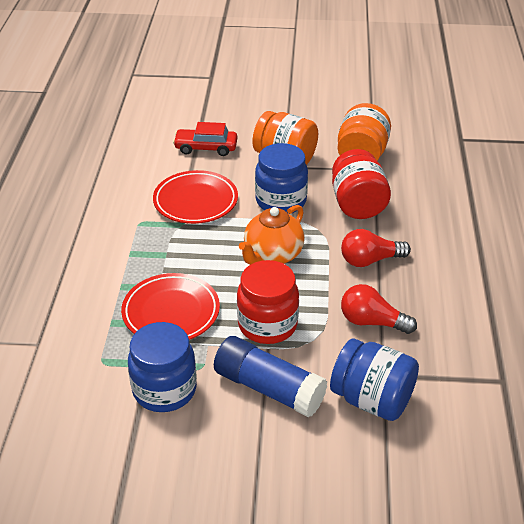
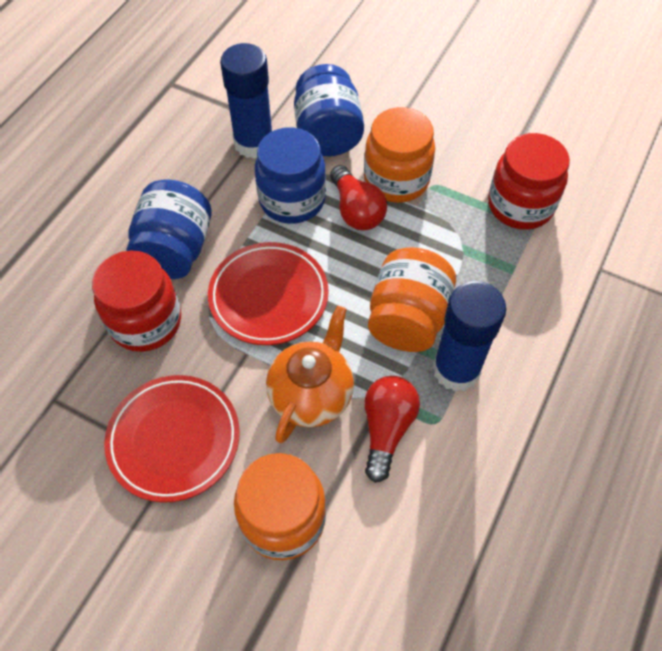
blue glue stick: [214,336,327,417] = 1 -> [220,43,272,159] [432,281,506,392] = 2
orange jar: [252,111,318,165] [337,103,391,161] = 2 -> [234,453,326,560] [364,107,435,203] [368,247,456,352] = 3
red car: [173,122,237,156] = 1 -> none = 0

